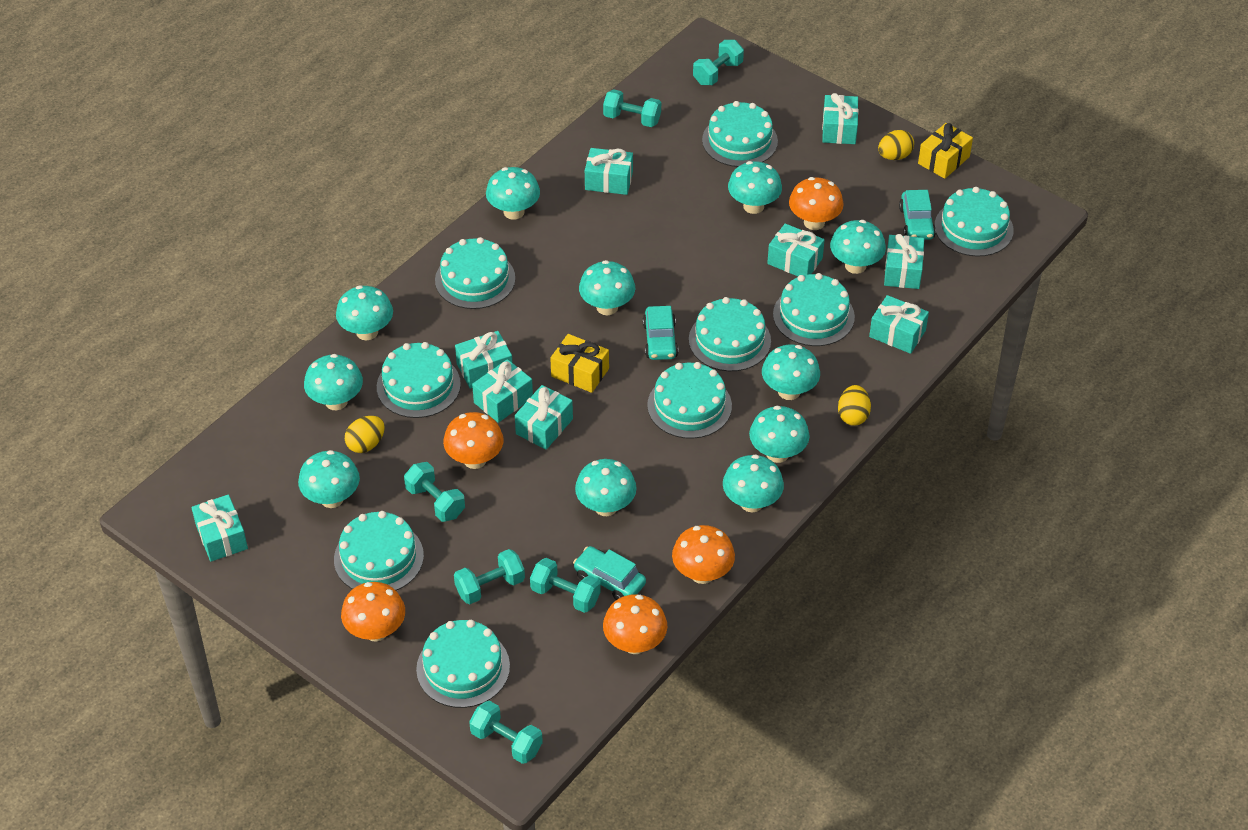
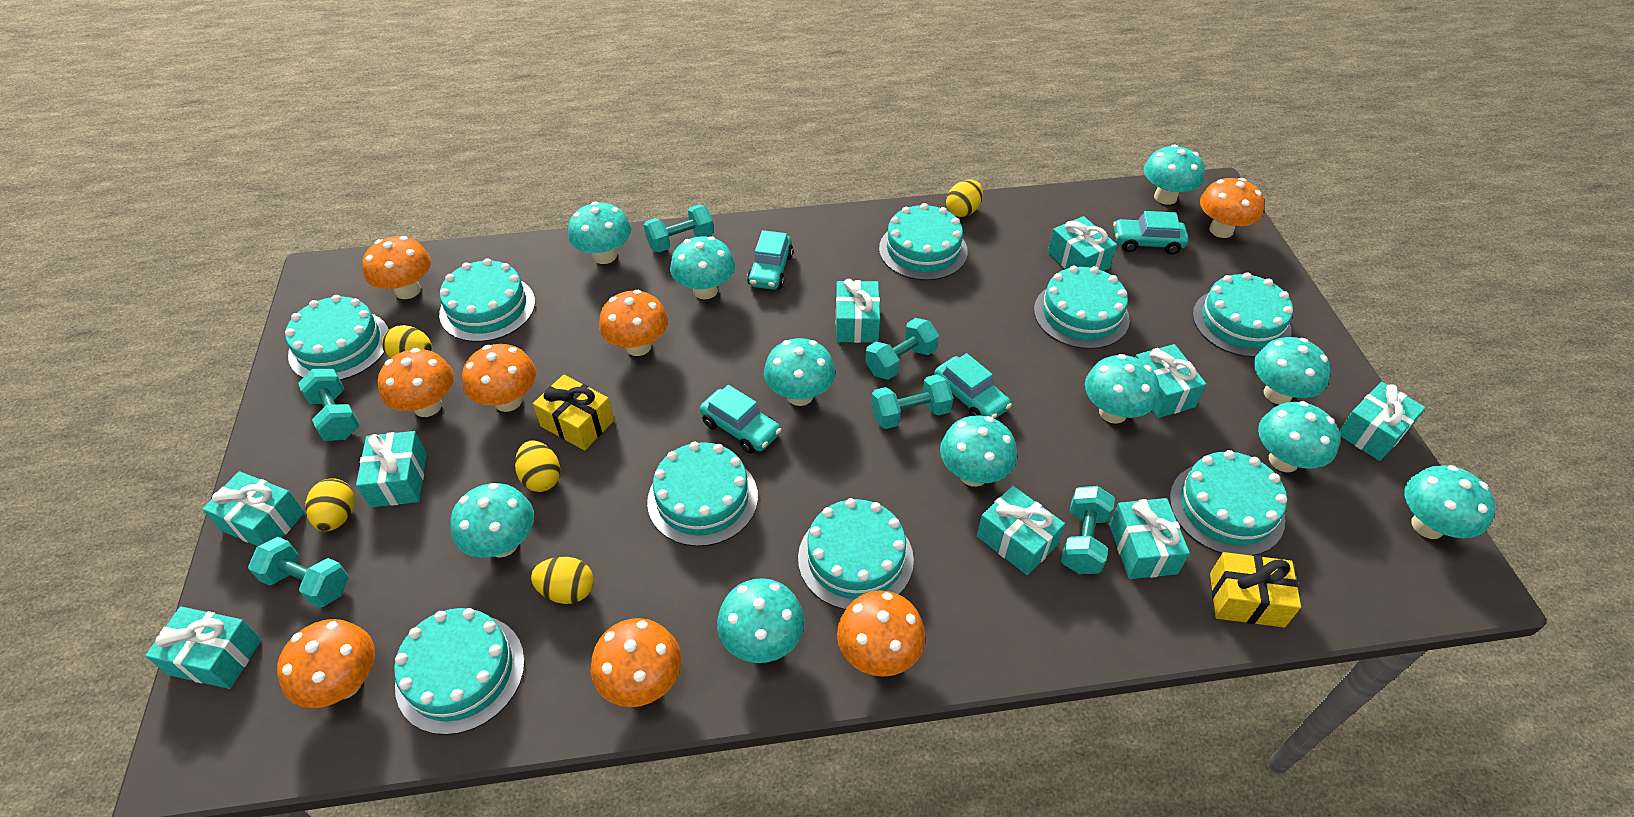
orange mushroom: [341,582,405,642] [443,412,504,469] [603,594,667,654] [672,525,735,584] [789,177,844,230] = 5 -> [277,619,375,708] [362,236,431,299] [378,348,454,417] [462,344,536,412] [591,618,681,707] [599,290,668,356] [837,591,925,677] [1200,178,1264,238] = 8
turquoise car: [573,546,646,600] [643,306,678,360] [899,190,936,240] = 3 -> [700,385,781,454] [747,230,793,290] [934,353,1012,419] [1113,211,1188,255] = 4
yellow egg: [345,416,385,453] [838,385,871,426] [878,130,914,160] = 3 -> [305,478,355,531] [382,325,432,358] [515,440,560,492] [531,557,594,604] [946,180,983,217] = 5

